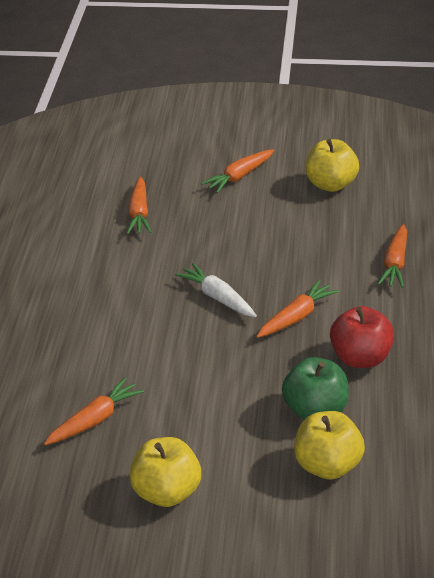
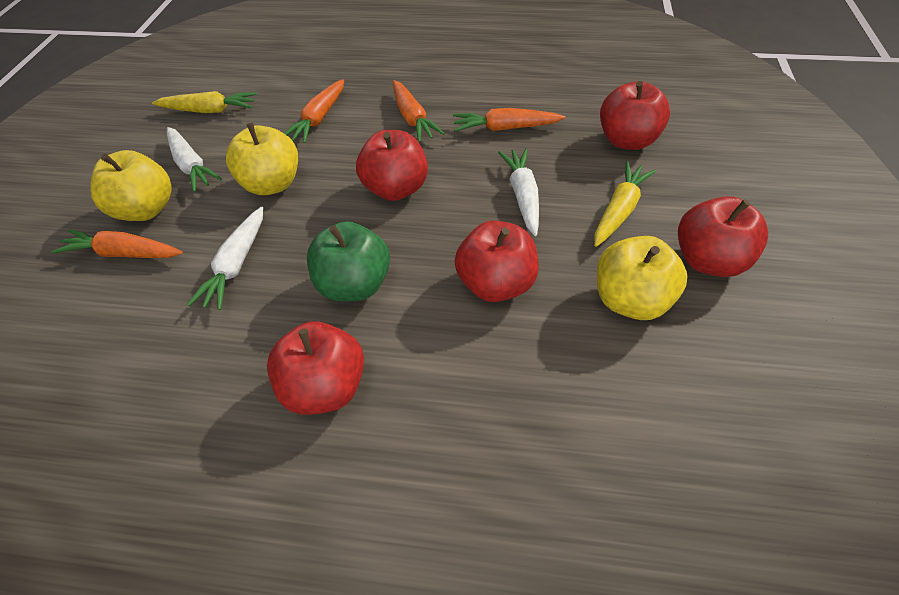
orange carrot: [44,377,144,445] [127,176,151,234] [201,149,274,193] [257,280,339,338] [378,224,407,288] = 5 -> [51,229,183,258] [284,79,344,143] [393,80,445,142] [453,108,565,132] = 4
red apple: [330,306,394,368] = 1 -> [267,321,364,415] [356,130,428,201] [454,220,539,302] [600,81,670,150] [678,196,768,277] = 5
white carrot: [175,263,257,317] = 1 -> [167,127,222,192] [187,206,263,310] [498,148,539,236] = 3
yellow carrot: none = 0 -> [152,91,257,113] [594,161,656,247] = 2

